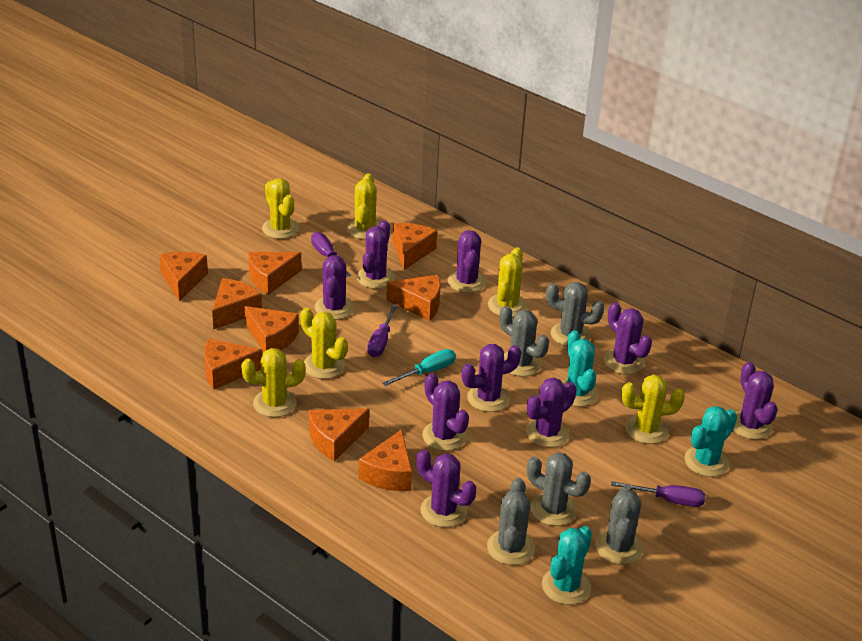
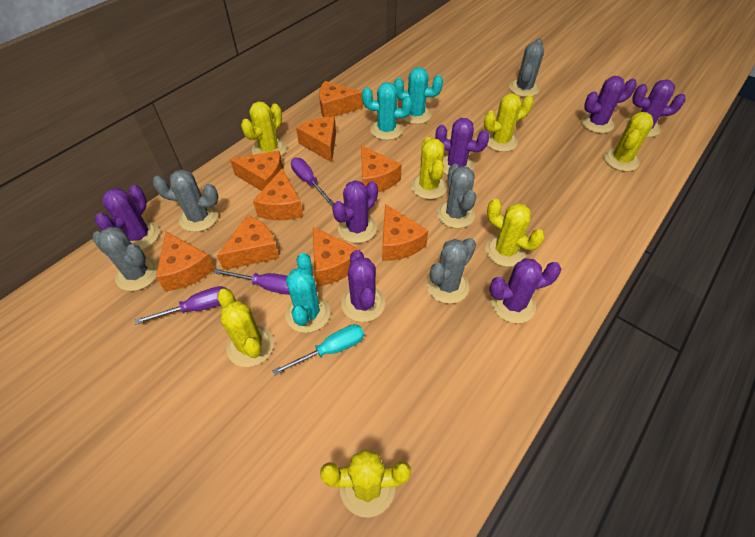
purple cactus: [315,255,354,320] [357,220,395,289] [417,450,476,527] [422,373,469,451] [448,230,486,293] [462,344,521,412] [526,378,576,447] [604,302,652,374] [733,362,778,440] = 9 -> [95,185,159,250] [332,180,378,243] [341,250,385,322] [435,118,490,175] [489,258,561,323] [581,76,637,133] [626,80,686,137] = 7
yellow cactus: [241,348,306,417] [262,178,299,239] [300,308,348,379] [347,173,380,239] [488,247,527,317] [621,374,685,444] = 6 -> [217,289,274,367] [241,102,286,156] [320,450,411,518] [411,137,447,199] [484,93,534,152] [485,199,545,267] [604,112,654,171] = 7

